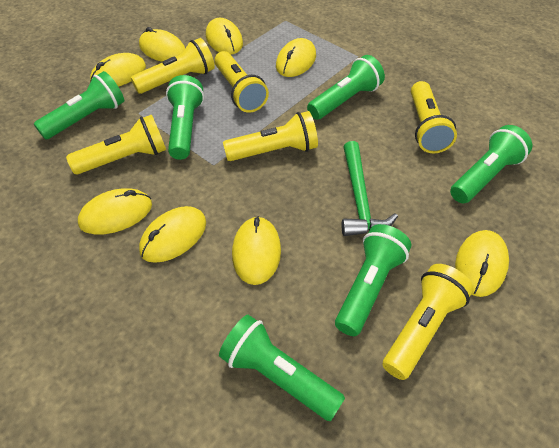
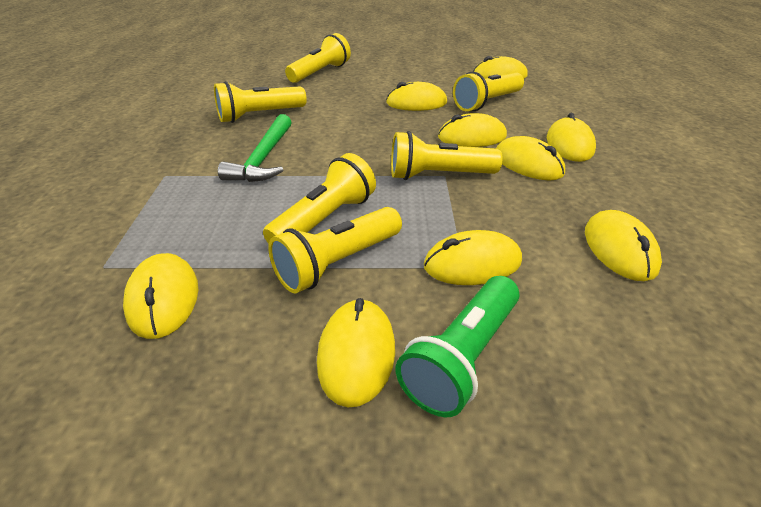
green flashlight: [34,71,124,140] [166,75,204,160] [219,315,345,421] [307,55,385,120] [335,224,411,336] [450,125,532,203] = 6 -> [395,276,520,417] = 1
yellow mouse: [78,189,152,234] [90,53,146,86] [139,27,185,62] [139,206,206,263] [206,18,243,55] [232,216,281,285] [276,38,316,77] [455,230,509,297] = 8 -> [123,253,198,339] [317,298,395,408] [386,82,447,111] [424,230,522,285] [438,113,507,147] [473,56,527,79] [496,136,565,180] [547,113,596,162] [585,210,662,281] = 9

